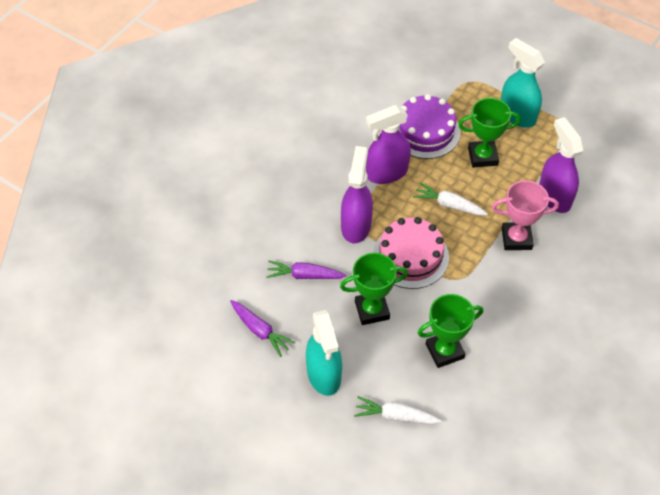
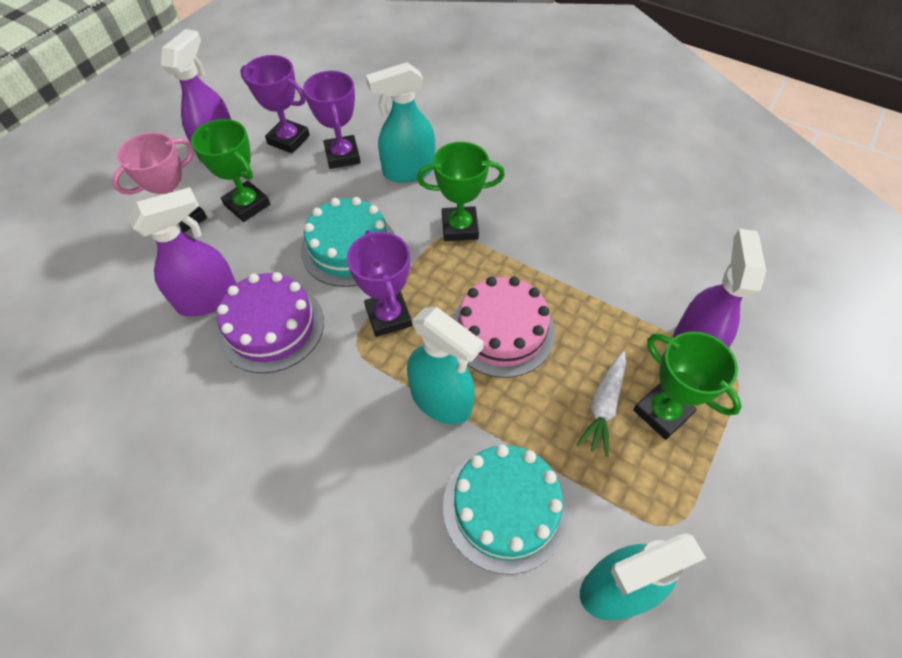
purple carrot: [230,300,296,357] [266,260,346,279] = 2 -> none = 0
purple trophy: none = 0 -> [240,55,310,153] [303,71,361,169] [347,230,412,337] = 3
turquoise cake: none = 0 -> [301,197,395,287] [443,445,569,574] = 2
turquoise spray bottle: [306,310,342,396] [501,38,545,128] = 2 -> [366,62,435,183] [407,307,484,425] [580,533,706,620] = 3
white carrot: [354,396,442,424] [413,183,488,215] = 2 -> [576,352,626,457] = 1

